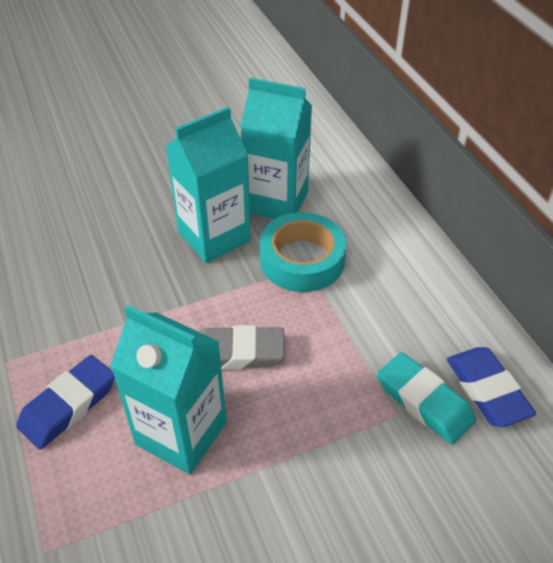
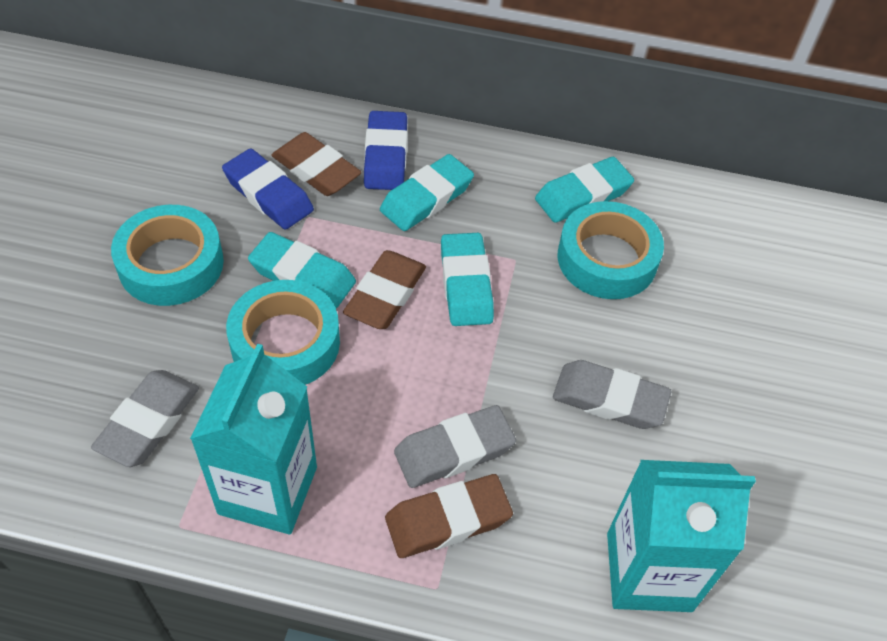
brown eraser: none = 0 -> [271,132,361,196] [343,250,426,329] [385,474,513,558] = 3
grey eraser: [200,325,285,370] = 1 -> [91,370,199,467] [394,405,516,488] [553,360,672,429] = 3
turquoise carton: [110,305,227,474] [165,106,251,263] [240,78,312,220] = 3 -> [190,344,317,535] [607,460,756,612] = 2
turquoise eraser: [377,352,476,444] = 1 -> [248,232,356,308] [380,154,474,231] [441,233,494,326] [535,157,634,223] = 4
turquoise tape: [260,212,347,292] = 1 -> [111,205,224,306] [226,280,340,385] [558,201,664,299] = 3

